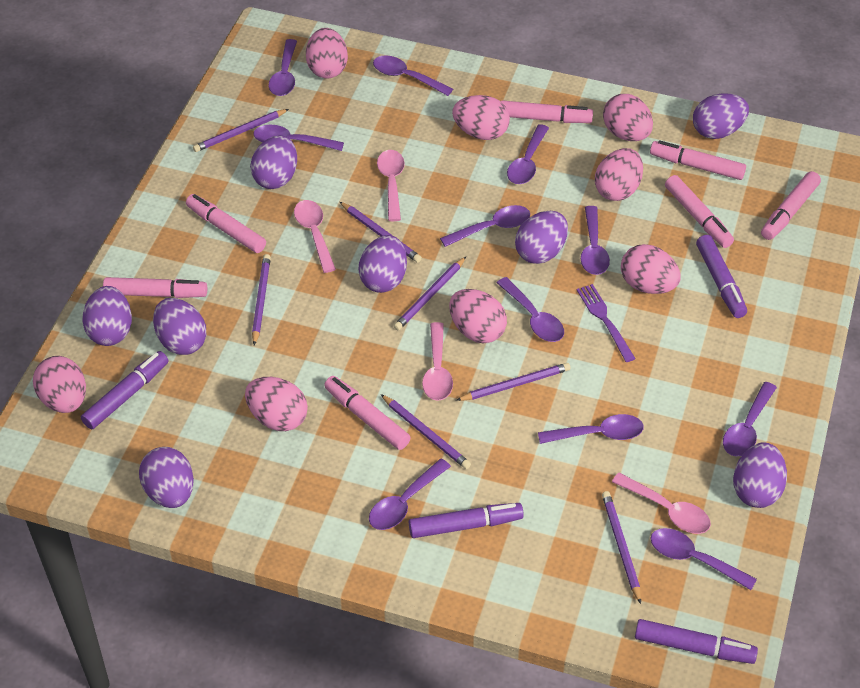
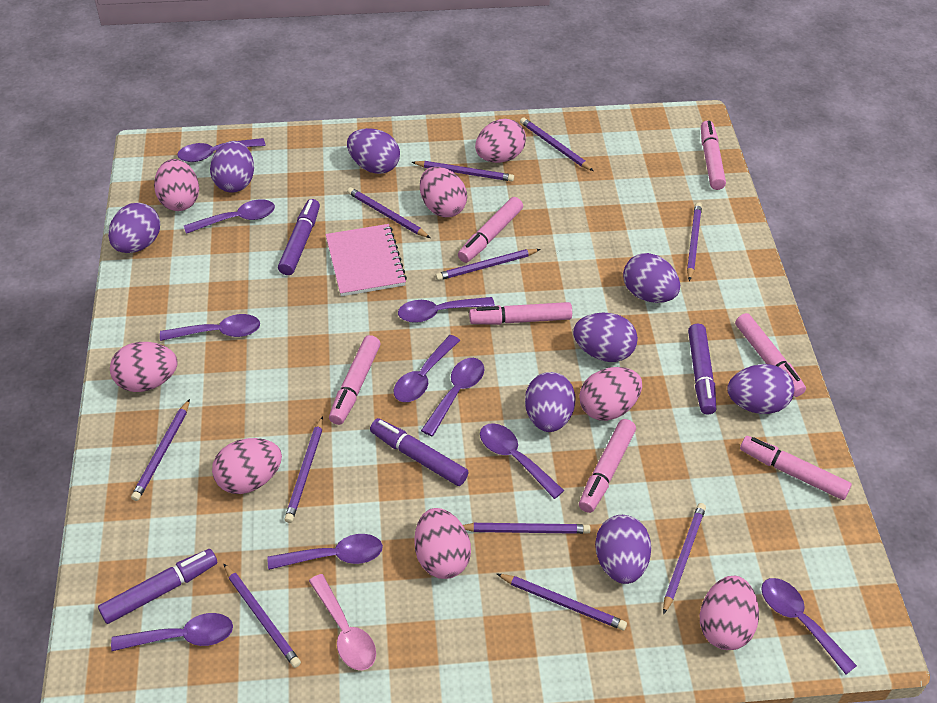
pink notebook: none = 0 -> [326,224,407,296] = 1
pink spoon: [294,200,336,273] [377,150,405,221] [422,322,453,401] [612,473,711,534] = 4 -> [309,574,376,670] = 1
purple fork: [577,284,636,362] = 1 -> none = 0
purple pencil: [193,109,289,152] [252,254,271,345] [340,202,422,263] [381,394,471,469] [394,257,466,330] [456,363,570,401] [602,491,641,604] = 7 -> [131,399,190,501] [223,563,301,668] [284,416,323,523] [347,187,430,238] [412,161,514,181] [435,249,540,281] [463,523,591,534] [497,574,627,630] [520,117,594,171] [663,503,706,614] [687,203,702,281] = 11
purple spoon: [253,125,344,151] [269,39,297,96] [369,459,451,530] [373,55,453,96] [440,205,530,247] [497,277,564,342] [507,124,549,184] [538,414,644,444] [581,206,610,275] [650,528,757,590] [723,382,777,456] = 11 -> [111,613,233,651] [160,314,260,341] [177,138,266,162] [184,199,275,234] [267,534,383,570] [394,335,460,402] [398,297,495,323] [421,358,484,436] [480,423,564,499] [761,578,857,674] = 10

